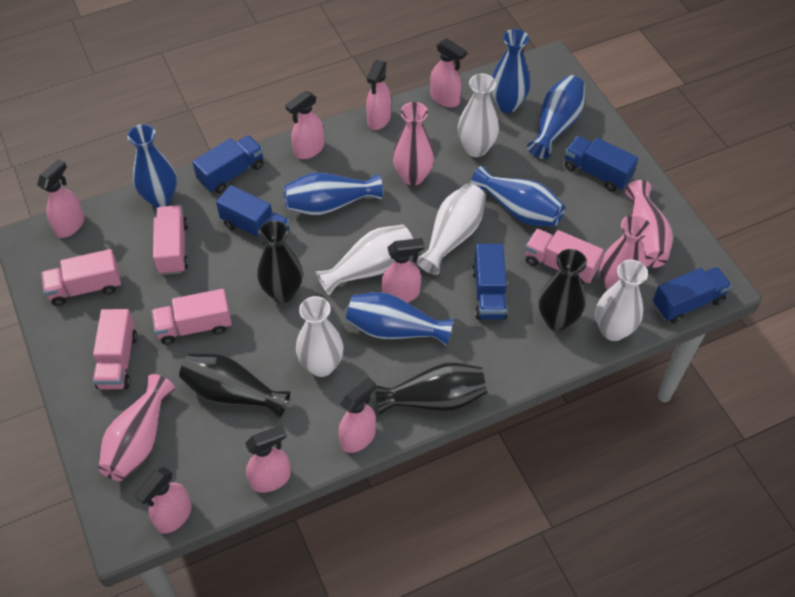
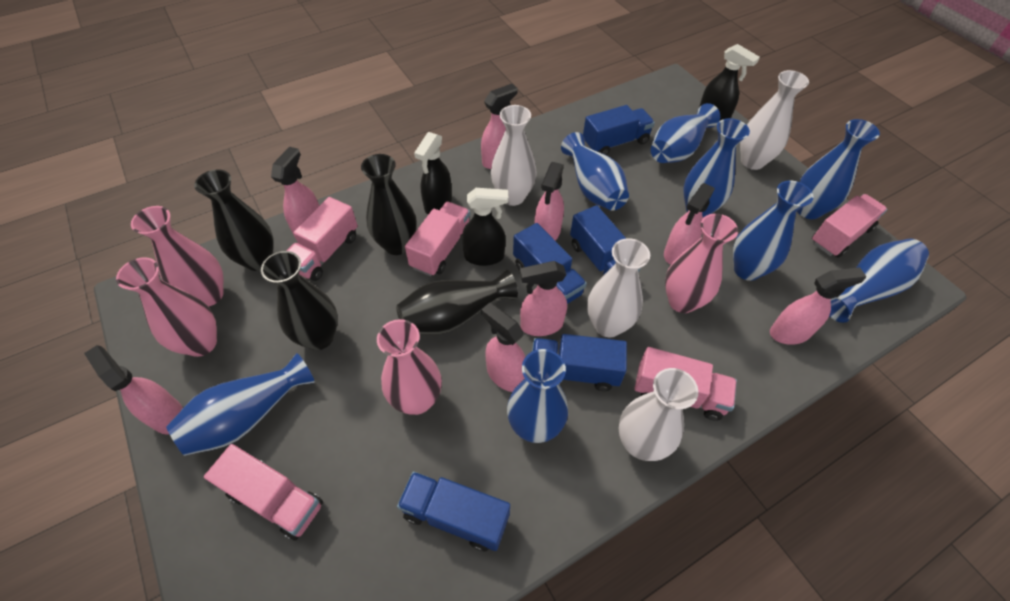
black spray bottle: none = 0 -> [414,132,452,215] [462,188,508,266] [699,44,760,120] = 3
blue vase: [127,124,177,207] [284,173,383,215] [346,292,453,346] [470,166,565,227] [491,29,530,113] [527,75,585,159] = 6 -> [166,353,315,456] [507,349,568,443] [561,132,629,211] [651,103,720,163] [683,118,750,218] [733,180,814,281] [797,119,880,219] [829,239,929,323] = 8
white vase: [296,296,344,377] [316,225,413,295] [416,183,485,275] [458,74,499,157] [595,260,648,341] = 5 -> [491,105,537,206] [587,238,650,337] [619,368,698,461] [740,70,809,170] = 4

